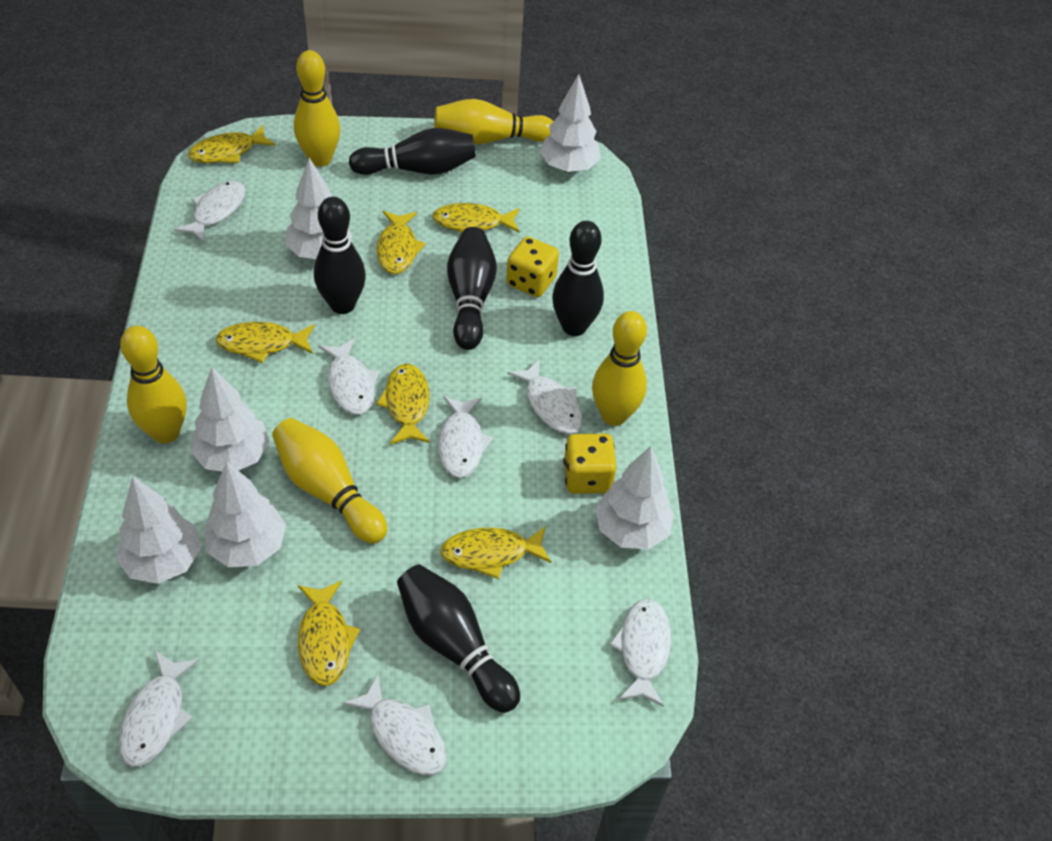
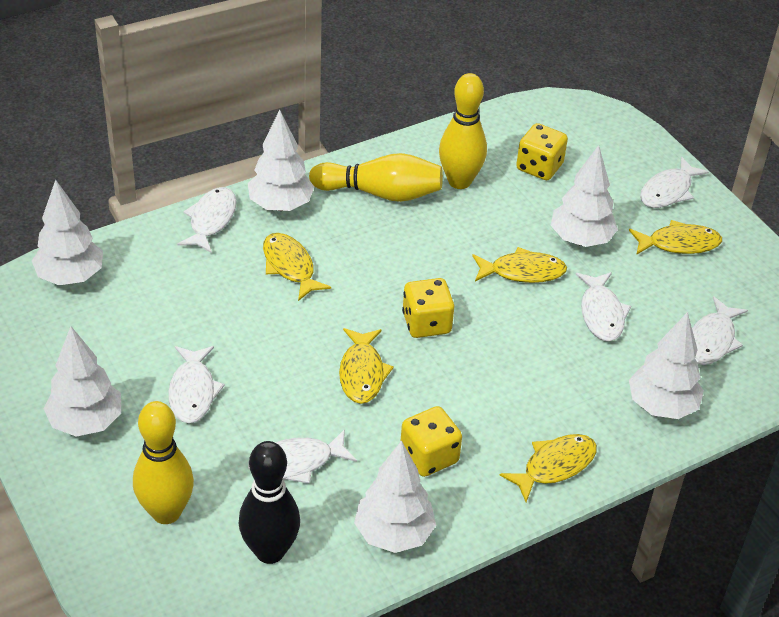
black bowling pin: [314,197,366,314] [349,128,476,175] [397,564,520,713] [447,227,497,350] [552,221,604,336] = 5 -> [238,441,300,564] = 1
white fish: [119,651,200,767] [174,180,246,243] [319,338,379,415] [343,674,447,775] [438,396,493,478] [507,359,582,434] [609,599,671,707] = 7 -> [168,346,225,424] [177,187,237,253] [248,429,357,484] [576,272,631,342] [640,156,709,208] [692,296,748,365] = 6
yellow bowling pin: [120,326,187,443] [272,418,388,544] [294,50,341,167] [434,99,553,144] [592,311,647,426] = 5 -> [133,401,194,524] [309,153,443,202] [439,73,487,189] = 3
yellow dice: [506,236,559,297] [564,434,617,494] = 2 -> [400,406,462,477] [402,278,454,338] [516,123,568,180] = 3
yellow fish: [188,125,275,163] [215,322,314,363] [298,580,360,686] [376,364,430,445] [377,211,426,274] [432,203,520,233] [440,526,551,579] = 7 -> [263,233,331,301] [339,328,394,404] [472,247,567,283] [500,434,597,502] [629,220,722,255] = 5

